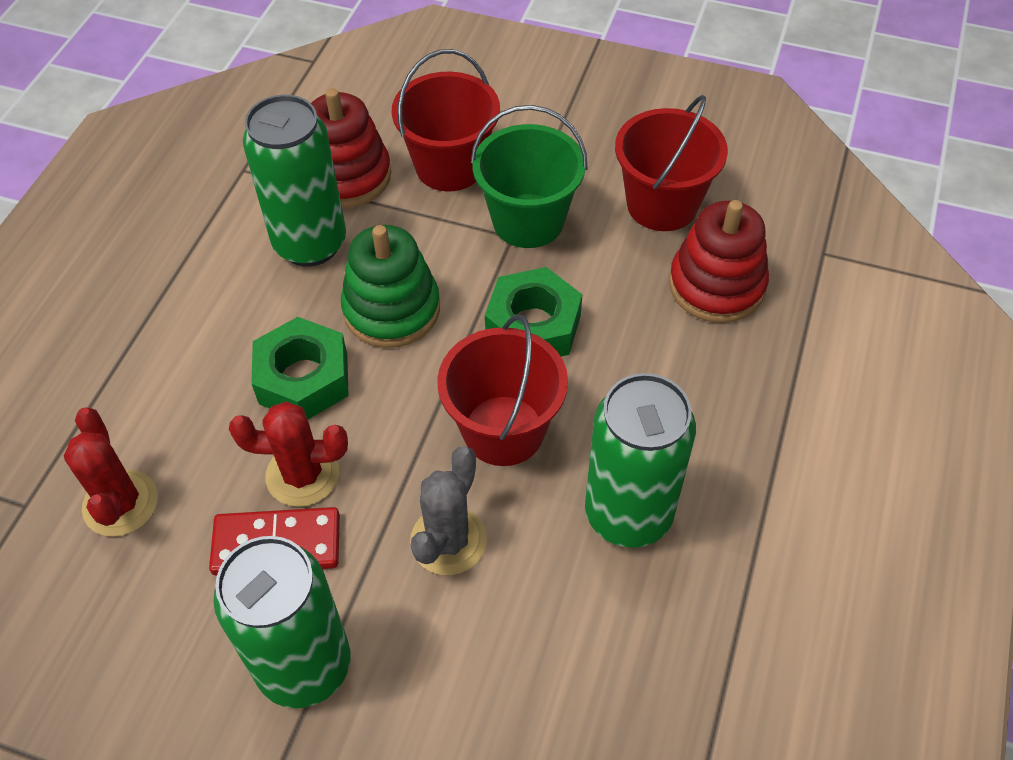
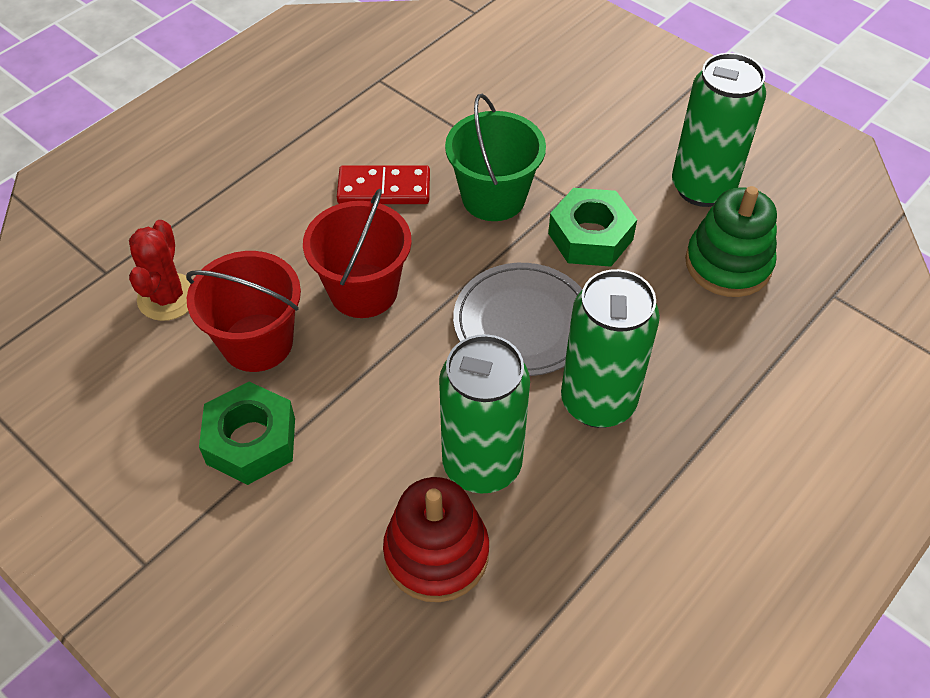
grey cactus: [410,446,487,575] = 1 -> none = 0
grey plate: none = 0 -> [453,263,583,376] = 1
red bucket: [392,49,500,191] [437,315,568,466] [615,95,728,231] = 3 -> [186,251,301,372] [303,189,412,318] = 2
red cactus: [64,408,158,537] [229,402,348,507] = 2 -> [129,220,191,321] = 1
red stacking toy: [311,88,391,208] [669,200,769,323] = 2 -> [383,477,489,602] = 1

